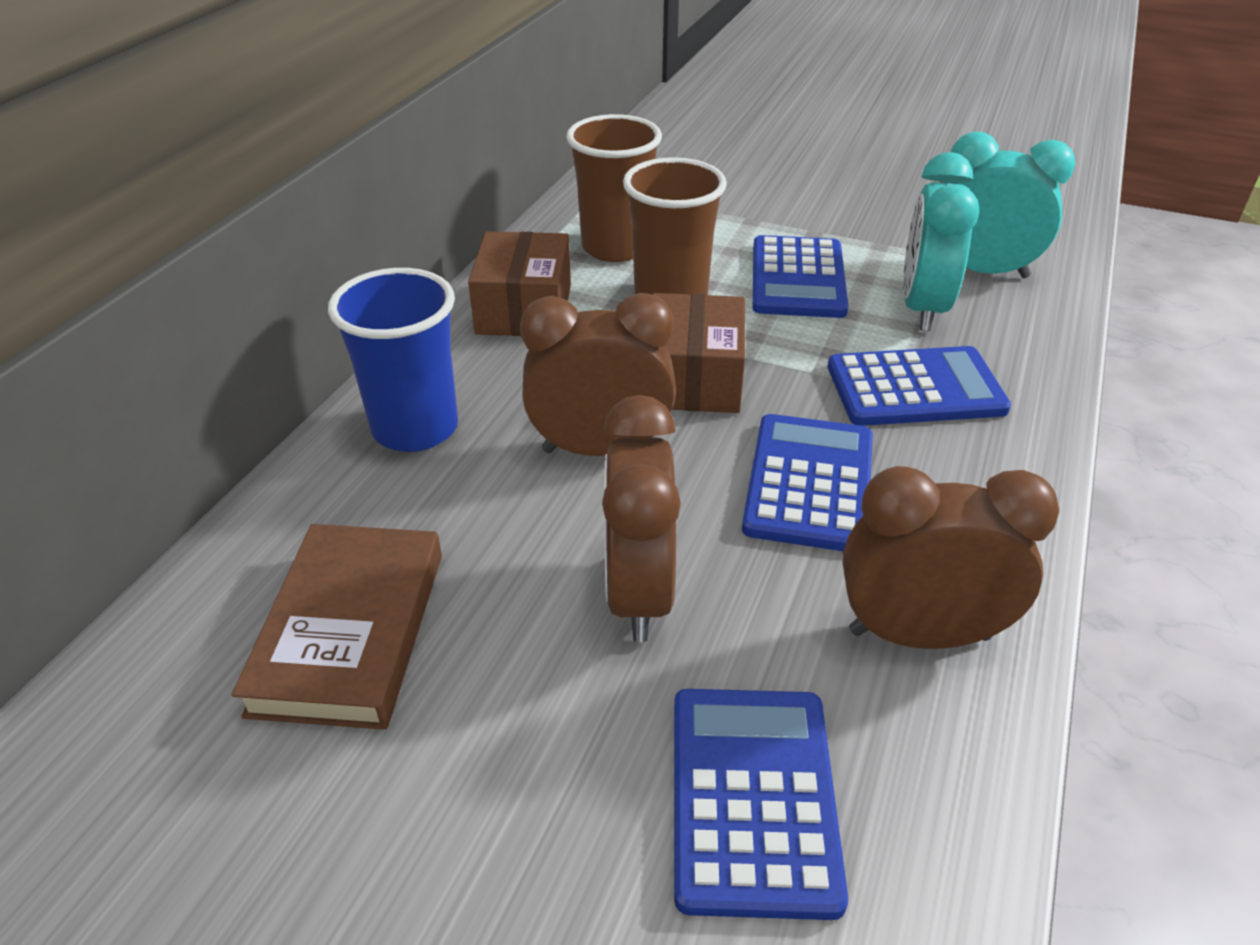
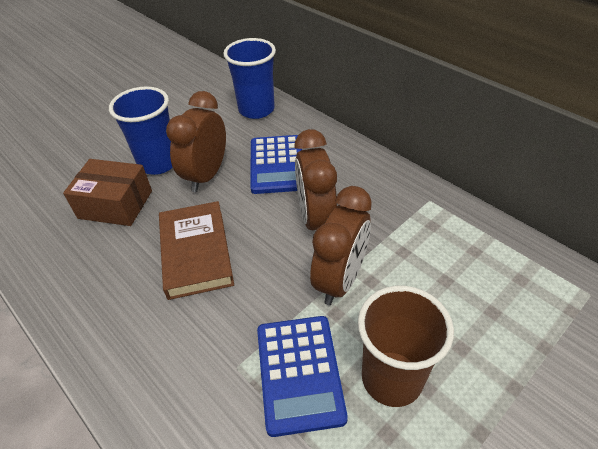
blue calculator: [674,689,848,920] [742,414,873,551] [753,235,848,318] [827,346,1011,426] = 4 -> [250,135,302,194] [257,316,348,437] = 2
blue cup: [328,268,458,452] = 1 -> [109,86,173,175] [223,38,276,119] = 2
brown box: [468,231,571,336] [652,293,745,413] = 2 -> [63,159,152,226] = 1
brown cup: [566,114,662,262] [623,157,727,295] = 2 -> [358,286,454,407] = 1
turquoise clock: [903,152,979,331] [945,132,1075,278] = 2 -> none = 0

